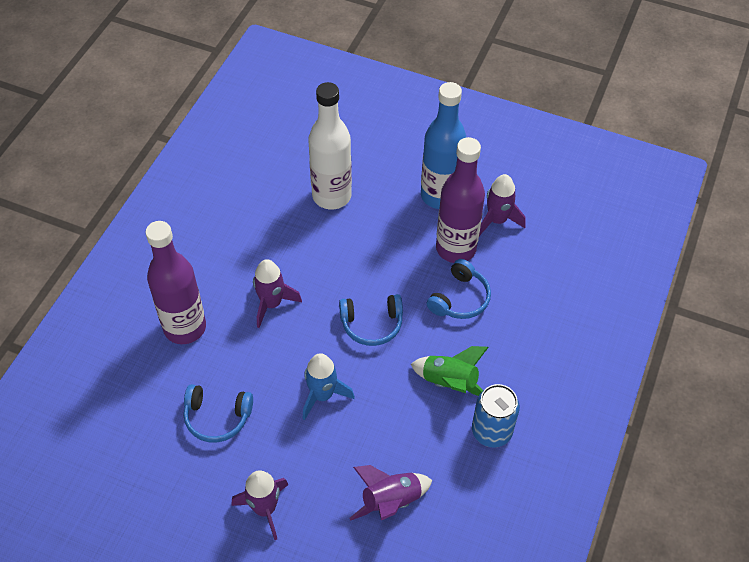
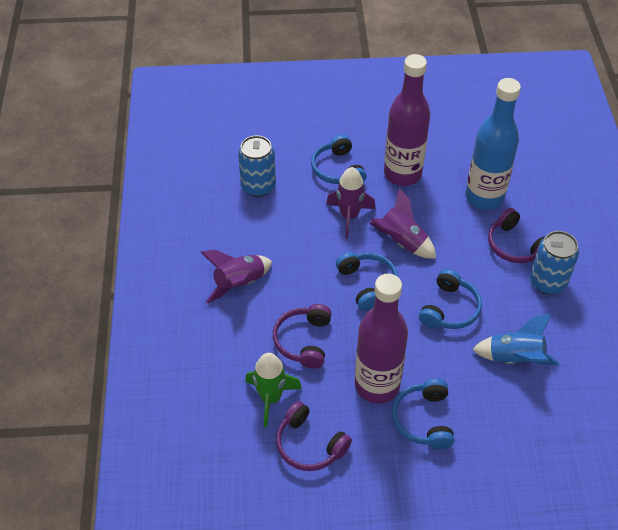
blue can: [472,384,520,448] = 1 -> [238,135,276,197] [530,231,579,295] = 2
blue headphones: [184,384,253,443] [339,294,403,346] [427,259,491,319] = 3 -> [311,134,367,184] [336,252,398,311] [392,379,454,449] [419,269,482,329] = 4
purple headphones: none = 0 -> [273,304,332,369] [276,401,352,471] [488,208,545,263] = 3
purple rocket: [231,470,289,540] [253,259,302,328] [350,465,432,520] [479,174,526,236] = 4 -> [201,250,272,303] [326,167,376,238] [369,188,436,259] = 3
white bottle: [308,82,352,209] = 1 -> none = 0

